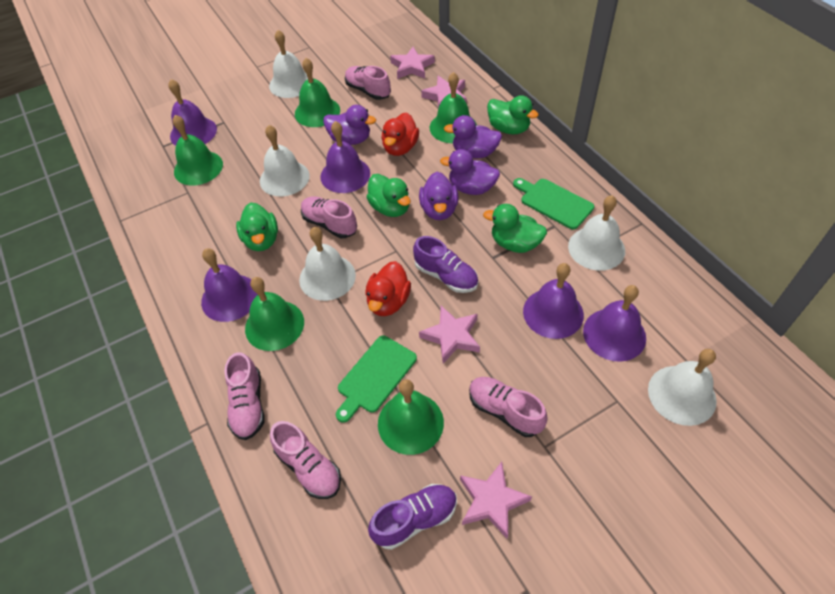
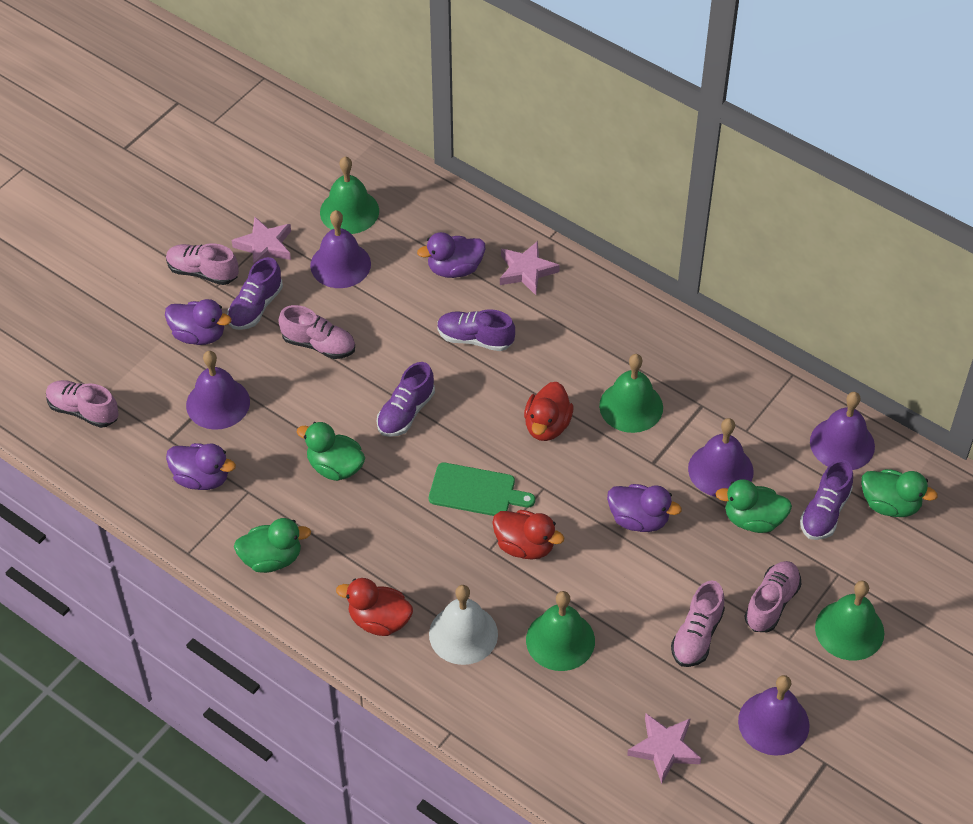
green bell: [172,115,223,186] [245,277,304,351] [295,58,340,127] [378,379,444,455] [430,72,477,143] = 5 -> [320,157,379,234] [526,591,595,671] [599,354,663,433] [815,580,884,660] = 4
green cutting board: [336,335,417,423] [513,178,594,230] = 2 -> [429,462,535,516] = 1
pink star: [390,47,435,79] [419,306,480,364] [421,76,467,109] [460,462,532,538] = 4 -> [232,217,291,265] [500,241,560,295] [627,713,702,784] = 3
purple shoe: [368,484,457,550] [413,236,478,293] = 2 -> [227,257,283,330] [377,362,435,437] [437,309,515,351] [800,459,853,540] = 4
red duck: [365,261,411,316] [381,112,419,156] = 2 -> [336,578,413,636] [492,510,564,560] [524,382,573,441] = 3
white bell: [260,125,310,197] [269,30,308,98] [299,227,356,301] [568,195,625,271] [648,349,717,426] = 5 -> [429,585,498,665] = 1

